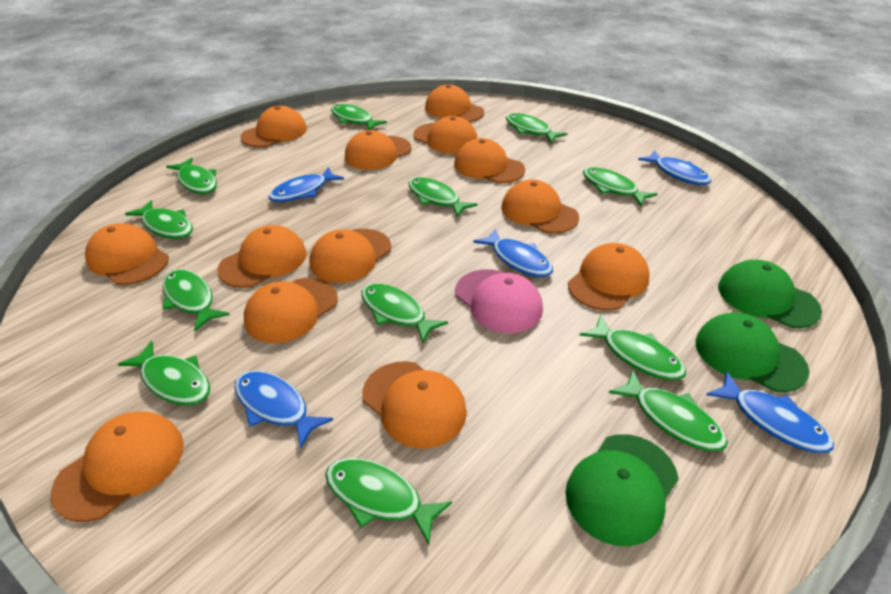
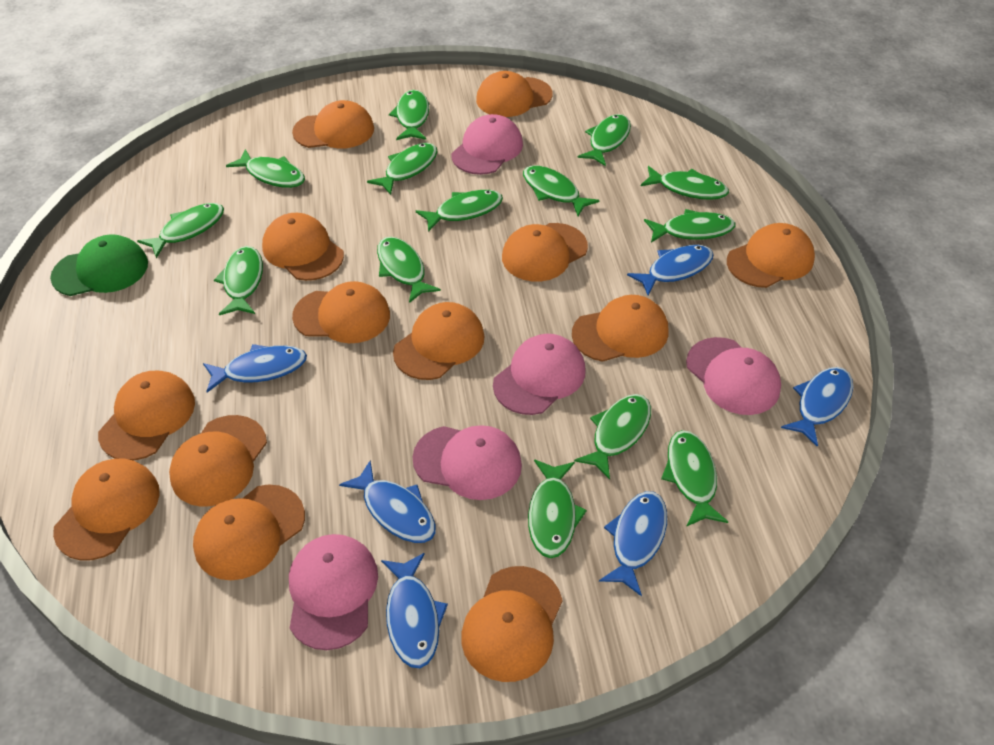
blue fish: [234,370,333,448] [268,167,344,202] [473,228,553,277] [638,150,711,185] [706,371,834,453] = 5 -> [203,344,307,392] [339,461,436,543] [381,553,448,668] [599,491,667,597] [627,245,714,295] [781,367,853,447] = 6
green cap: [565,434,679,546] [695,312,809,392] [718,260,822,328] = 3 -> [50,234,148,296] = 1
green fish: [118,341,210,406] [125,200,193,239] [162,269,230,331] [166,157,217,194] [325,458,452,545] [331,104,387,130] [361,283,448,343] [408,177,478,217] [506,113,567,143] [579,315,686,380] [583,167,657,206] [609,369,728,451] = 12 -> [137,203,224,258] [214,246,263,315] [226,149,305,188] [367,143,438,195] [377,237,441,303] [389,90,429,140] [416,190,503,232] [523,165,600,216] [528,460,587,558] [574,394,651,480] [577,114,631,166] [641,166,729,200] [644,209,736,243] [661,430,728,527] = 14
pink cap: [455,269,543,333] = 1 -> [289,534,378,650] [412,425,522,500] [451,114,523,175] [493,334,585,415] [686,337,781,415] = 5

